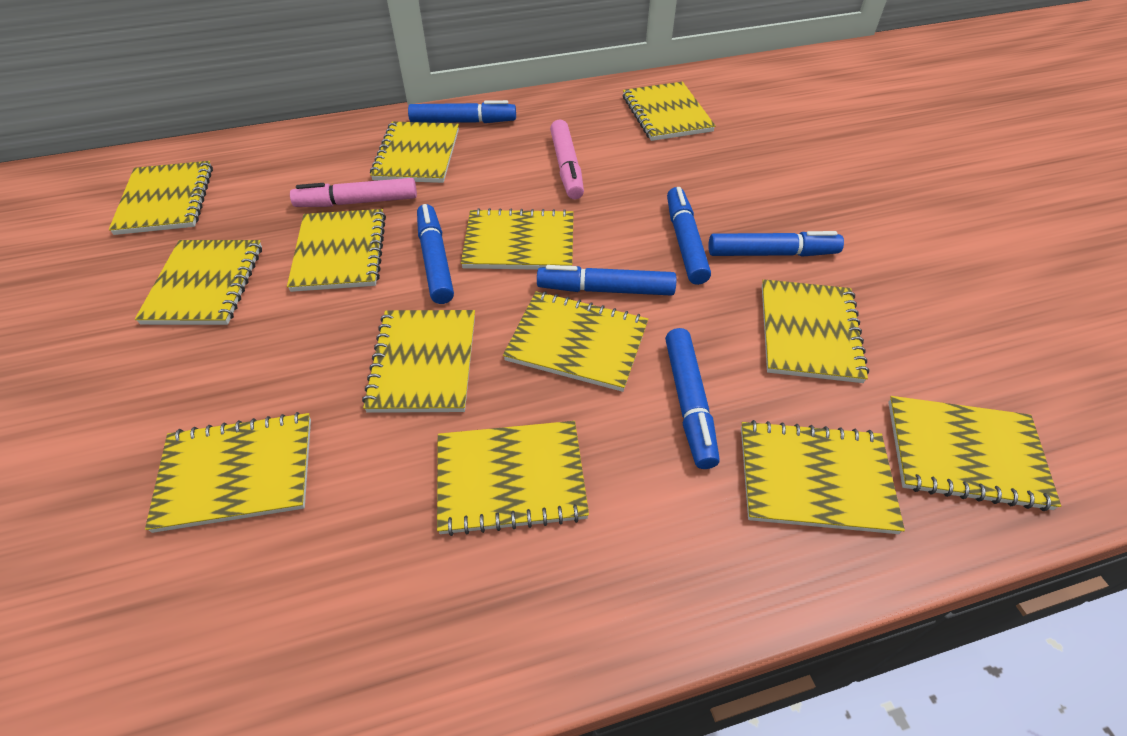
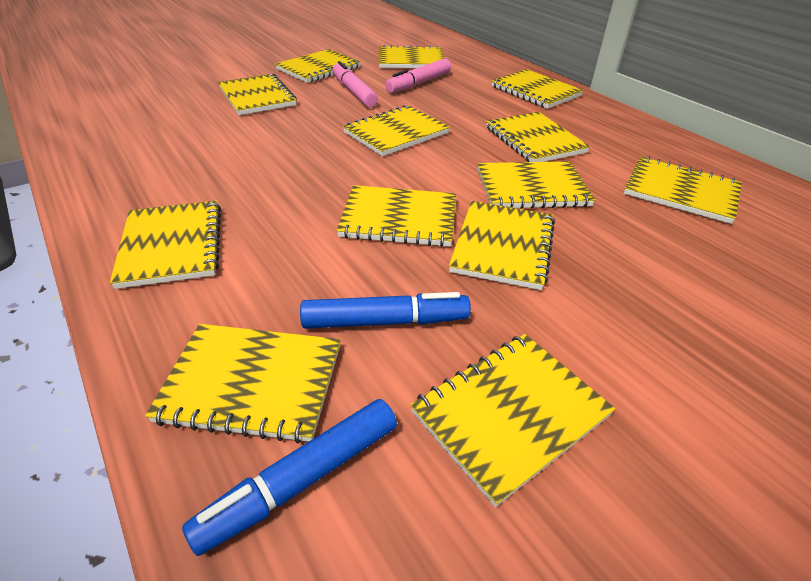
blue marker: [408,100,516,123] [417,204,454,304] [537,265,676,296] [665,328,720,469] [667,187,711,285] [708,231,844,257] = 6 -> [182,399,397,556] [300,292,471,329] = 2

